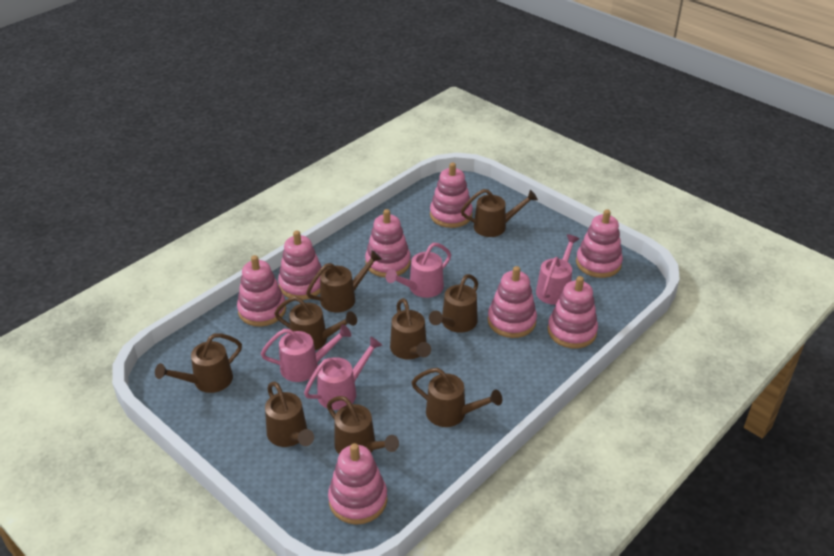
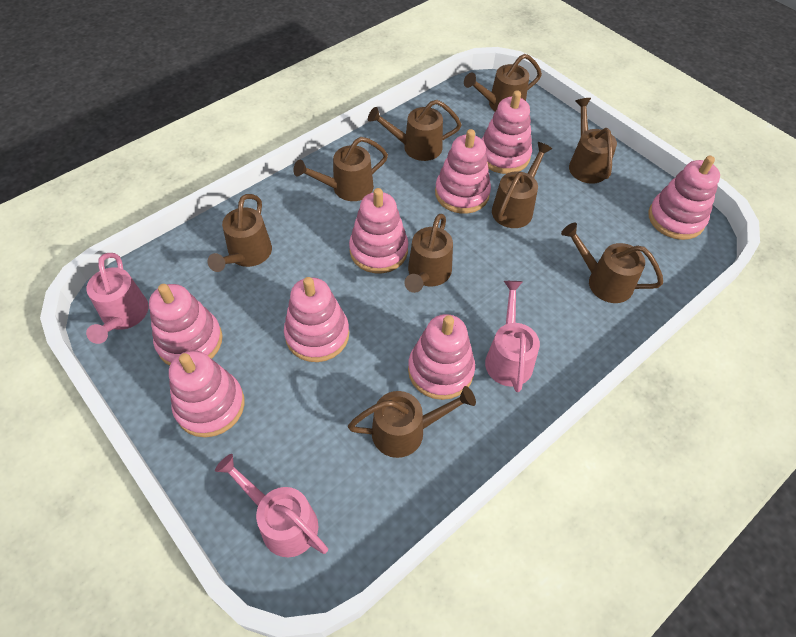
pink watering can: [261,324,351,382] [304,336,382,410] [386,243,451,298] [536,234,579,305] = 4 -> [86,253,149,344] [215,454,328,557] [485,281,540,392] = 3

